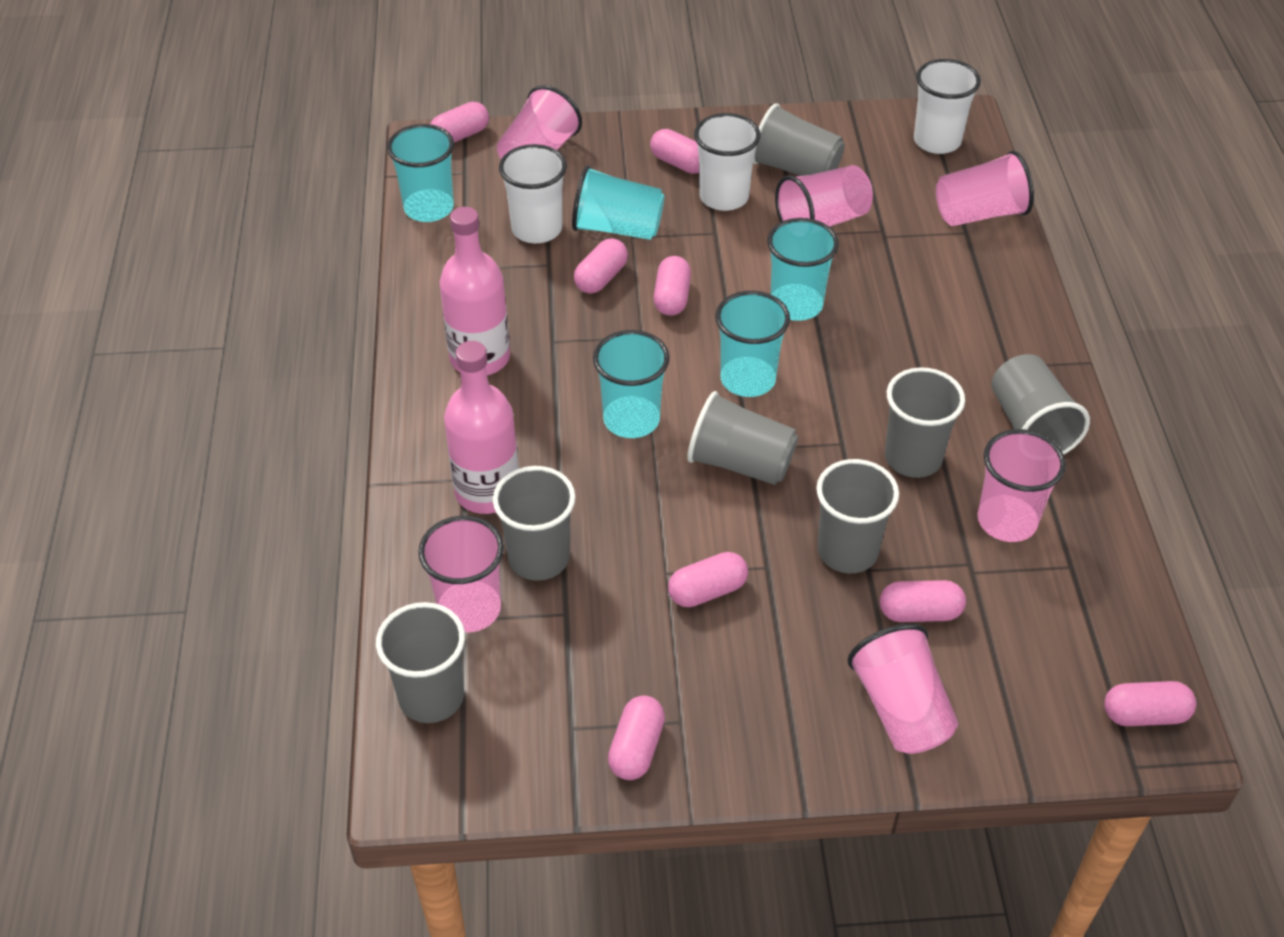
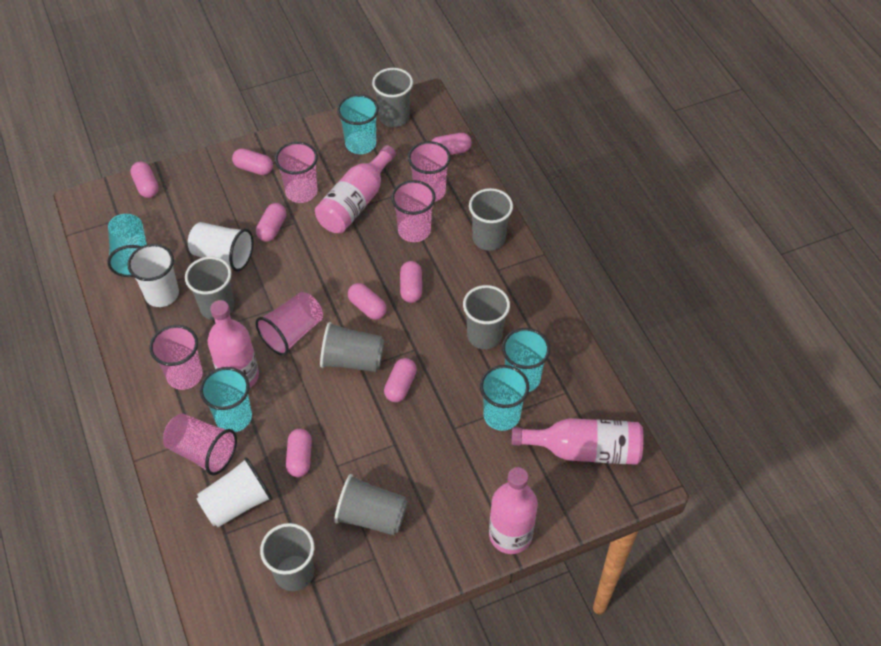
pink bottle: [439,207,510,375] [444,341,519,514] = 2 -> [207,300,259,388] [315,145,396,233] [489,467,538,554] [511,418,644,465] = 4

